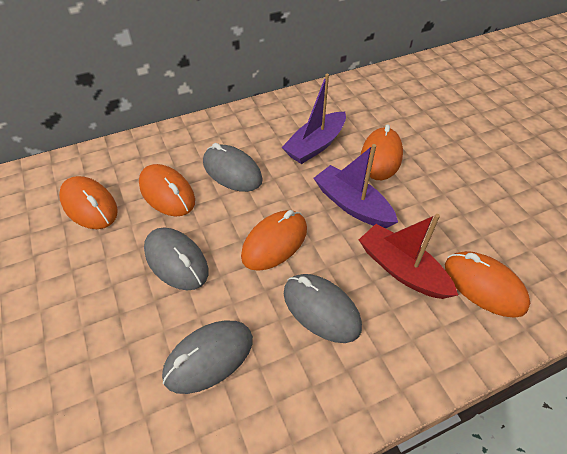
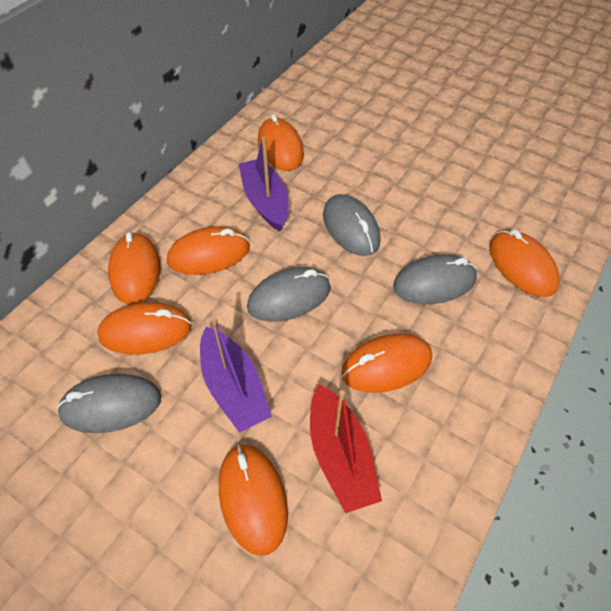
orange mouse: [59,176,118,229] [139,164,195,216] [241,210,307,271] [361,124,403,180] [445,251,530,318] = 5 -> [97,302,191,355] [108,232,160,304] [167,226,250,275] [219,444,288,556] [258,114,304,171] [341,333,432,393] [489,229,560,297] = 7

